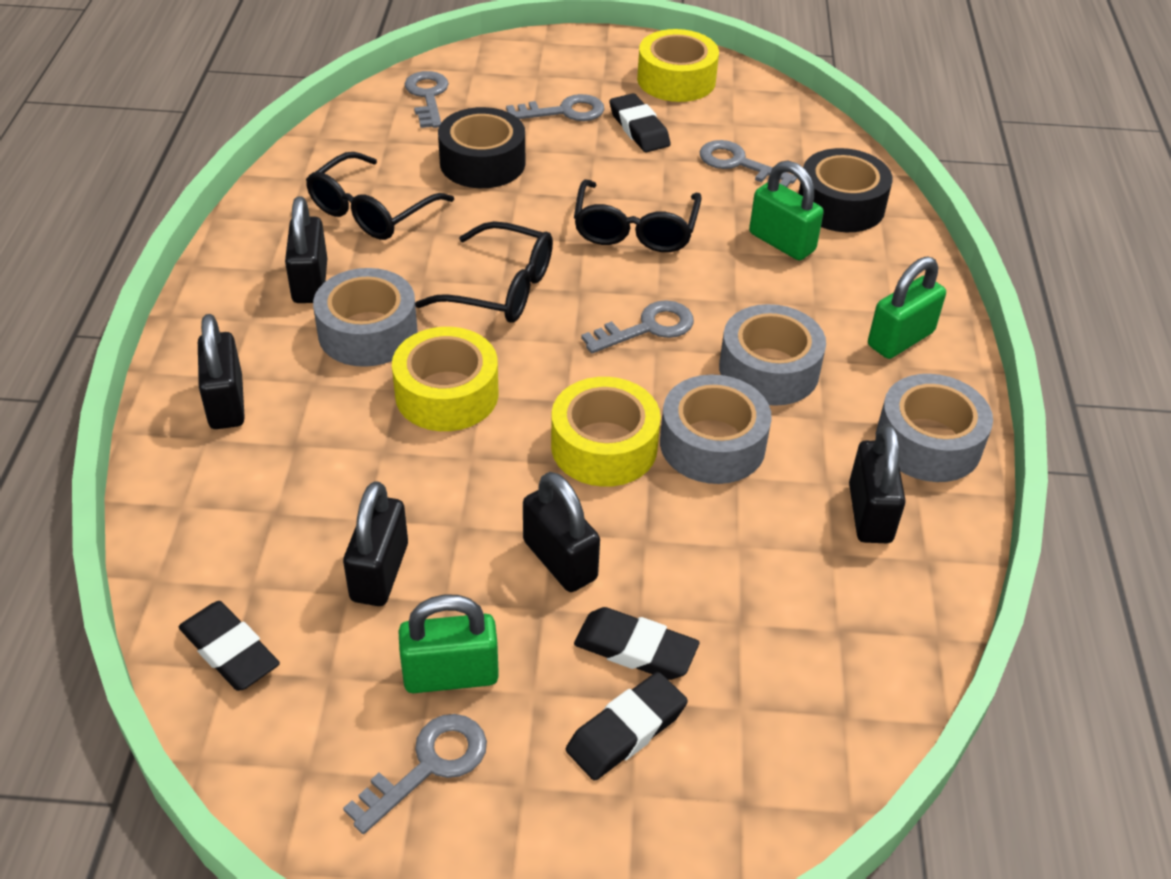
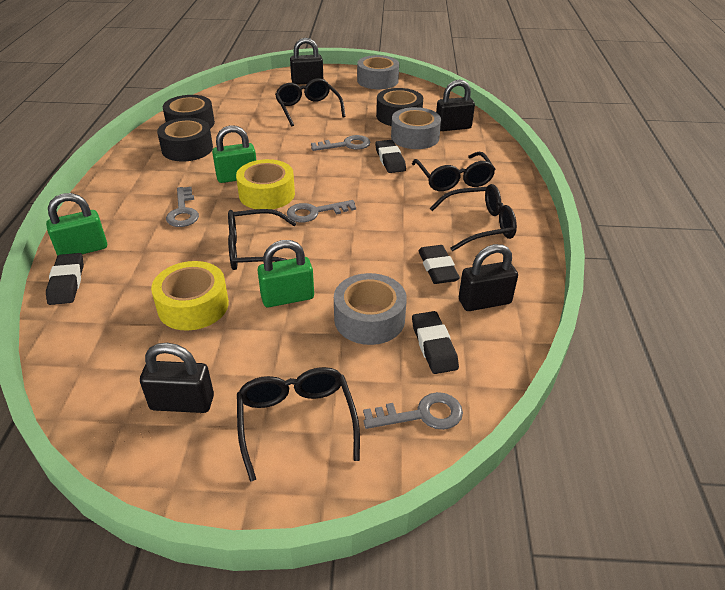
black glasses: [306,152,454,240] [415,221,553,323] [574,179,702,252] = 3 -> [228,209,296,270] [237,367,360,482] [275,78,345,126] [412,152,496,191] [430,184,517,251] = 5
black padlock: [198,314,245,429] [285,196,327,303] [343,481,408,606] [523,472,600,592] [849,424,906,543] = 5 -> [140,343,214,413] [290,38,323,85] [436,80,475,131] [459,244,518,311] = 4
black tape: [438,107,525,188] [798,148,893,232] = 2 -> [157,118,213,162] [163,95,215,129] [376,88,423,126] = 3
grey key: [343,714,487,834] [405,71,449,128] [506,94,604,121] [581,300,694,353] [700,140,797,187] = 5 -> [166,187,199,227] [287,200,356,222] [311,135,371,151] [363,392,463,430] = 4
grey tape: [313,268,418,367] [660,374,772,484] [719,304,826,406] [876,374,993,482] = 4 -> [334,273,407,345] [357,55,399,89] [391,107,441,149] = 3
yellow tape: [392,327,498,431] [551,377,661,487] [637,29,719,102] = 3 -> [151,261,229,331] [236,159,295,209] = 2

